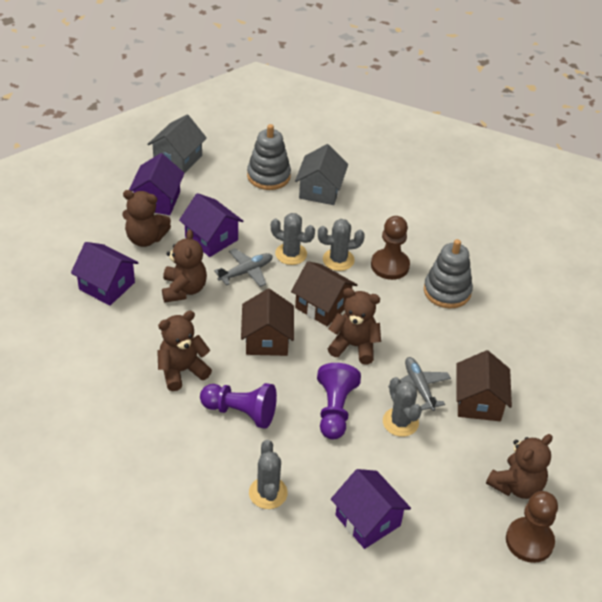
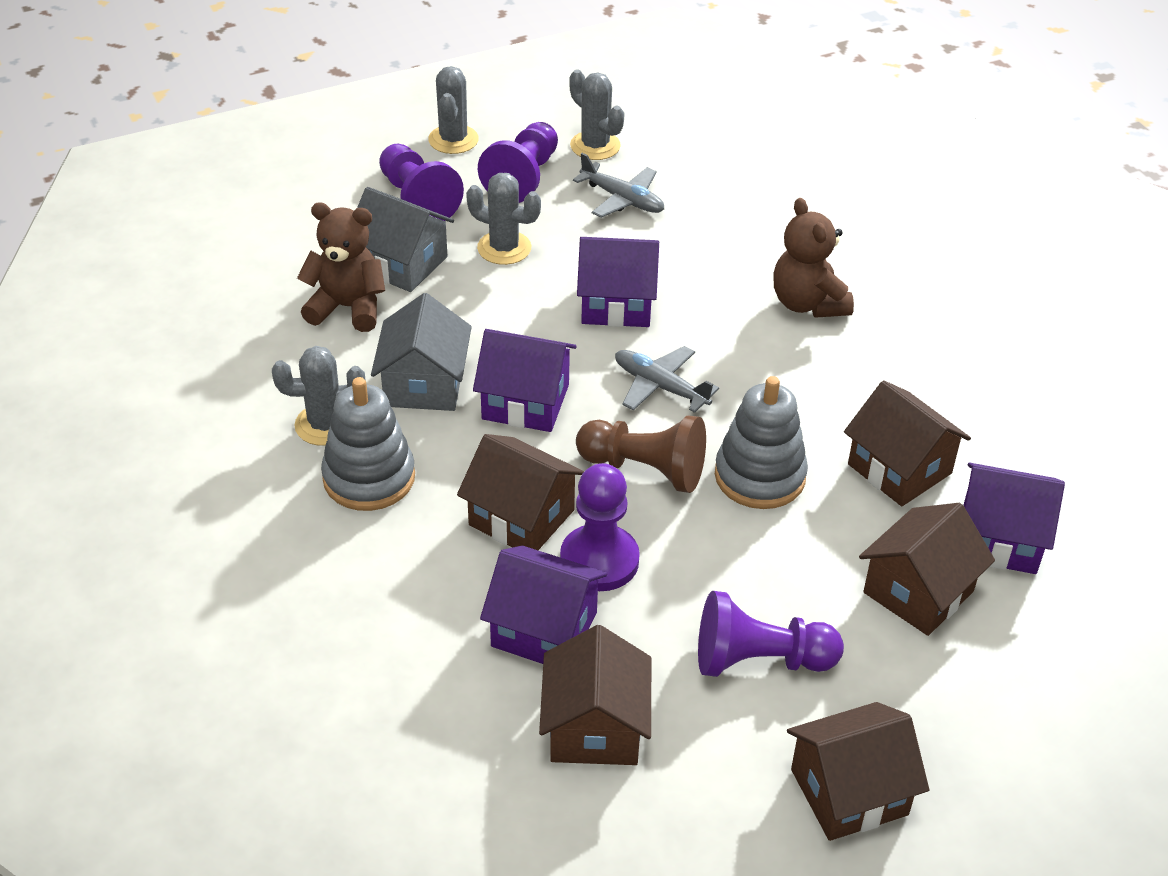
brown house: [241,289,294,356] [291,261,357,326] [456,350,512,421] = 3 -> [457,434,584,550] [539,625,651,765] [787,702,929,841] [844,380,971,506] [859,503,995,636] = 5
brown pawn: [371,216,410,280] [506,491,558,563] = 2 -> [576,416,706,493] = 1
brown teddy bear: [122,190,171,247] [157,311,212,391] [162,229,207,303] [328,288,381,364] [486,434,553,499] = 5 -> [297,202,385,332] [773,198,854,318] = 2
purple pawn: [200,383,277,429] [317,363,361,439] = 2 -> [379,144,464,221] [478,122,558,203] [560,463,640,591] [698,591,844,677] = 4

